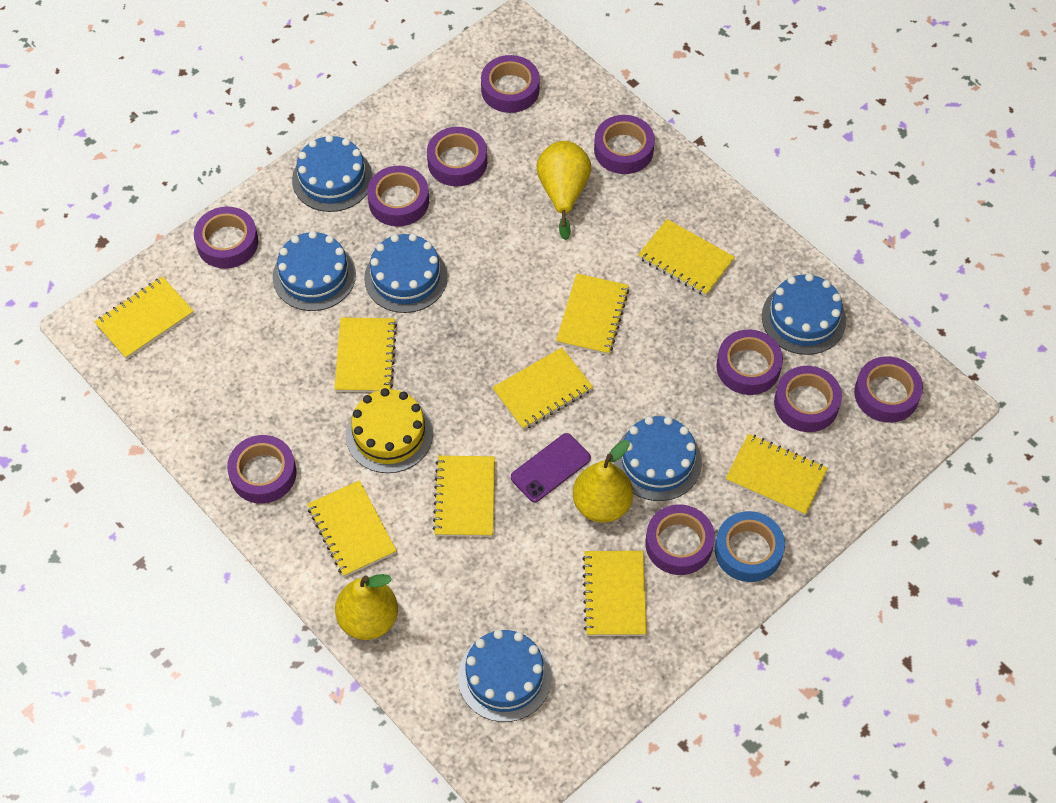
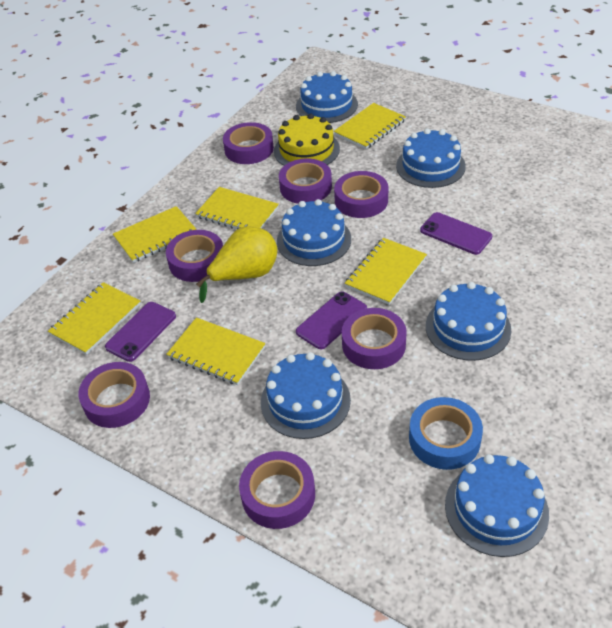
purple phone: [511,433,591,502] = 1 -> [105,302,176,362] [296,291,367,349] [420,212,492,255] = 3
purple tape: [194,207,258,269] [227,435,297,503] [367,166,429,226] [427,127,487,186] [481,55,540,113] [594,115,655,174] [645,505,715,575] [716,330,783,395] [774,366,842,432] [854,356,923,423] = 10 -> [78,362,150,428] [166,230,223,282] [223,122,274,164] [239,451,315,529] [279,158,332,204] [334,171,388,218] [342,308,407,369] = 7
yellow notebook: [94,277,194,359] [307,480,397,577] [335,317,397,392] [432,456,495,537] [492,347,593,430] [556,274,629,355] [582,551,647,636] [638,219,735,296] [726,434,828,516] = 9 -> [48,282,141,355] [113,206,197,263] [166,317,266,385] [195,187,279,229] [334,103,406,149] [345,238,427,305] = 6
yellow pear: [335,574,398,640] [537,141,591,240] [573,440,633,523] = 3 -> [196,226,277,303] = 1

